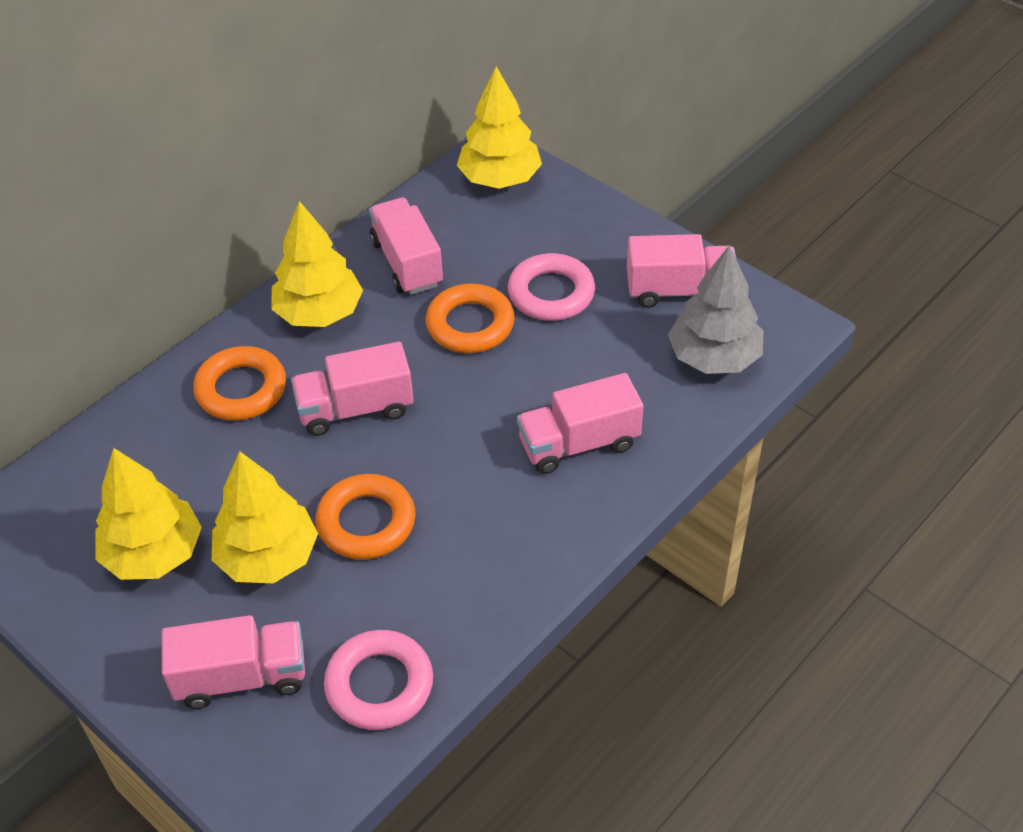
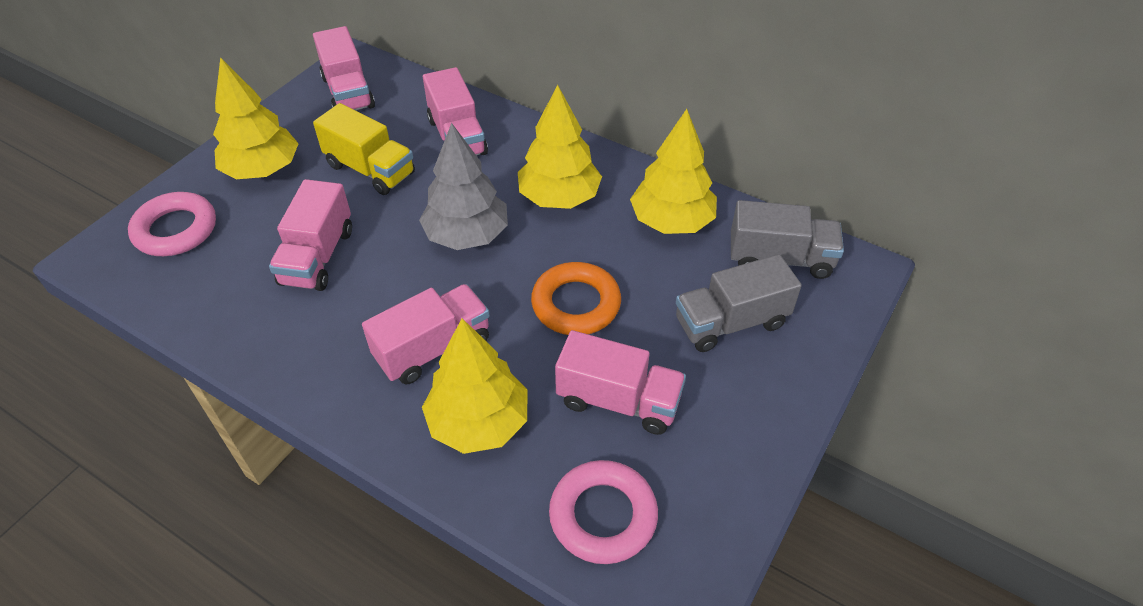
grey truck: none = 0 -> [676,254,802,352] [731,200,844,279] = 2
orange ring: [193,346,286,421] [315,474,416,560] [426,284,515,353] = 3 -> [531,262,621,335] = 1
yellow truck: none = 0 -> [313,103,415,195] = 1

